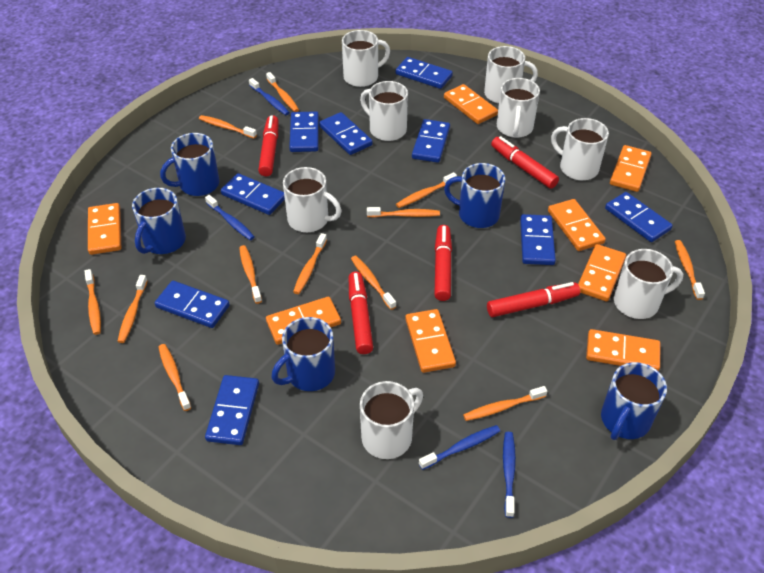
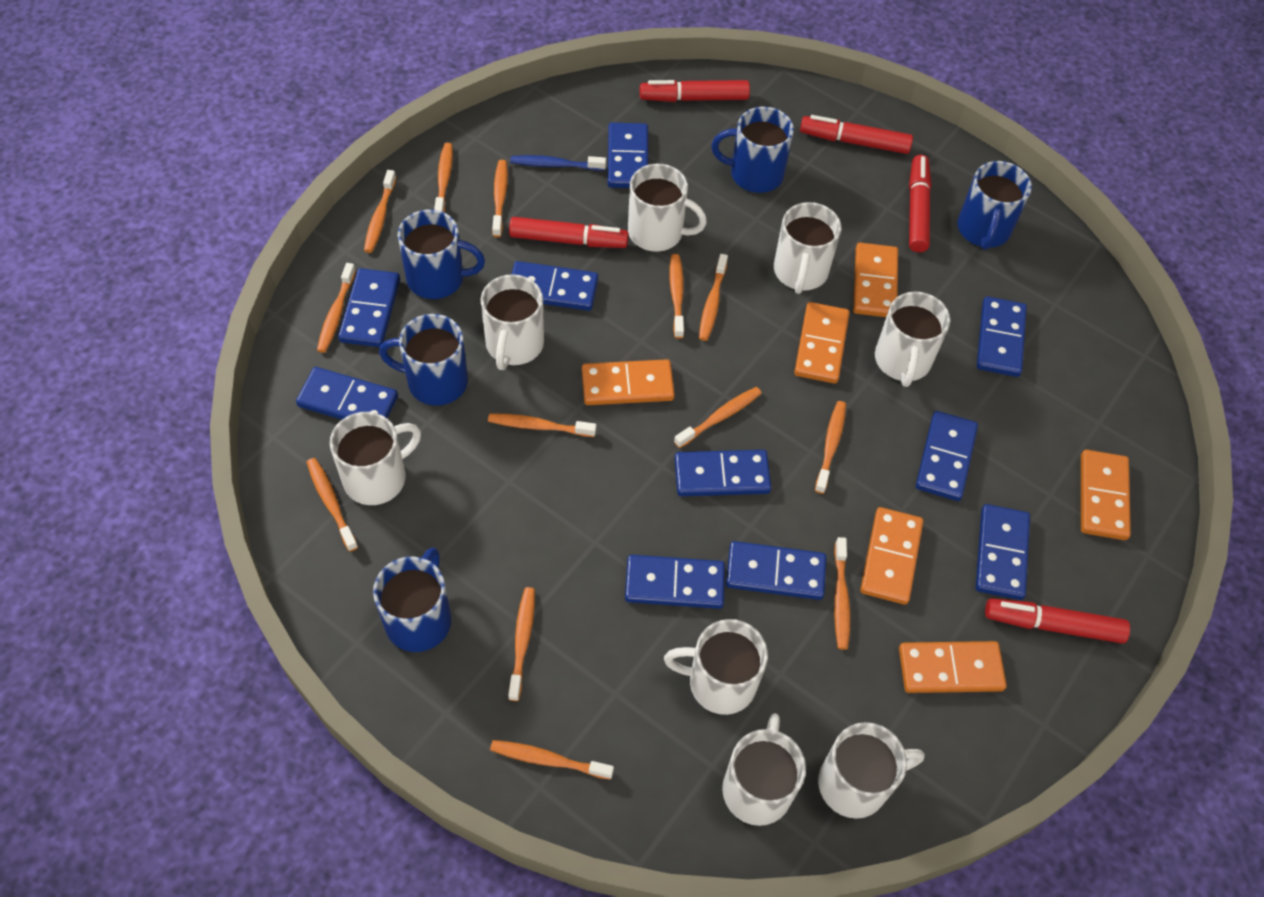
blue domino: [155,281,230,328] [205,375,259,445] [221,173,285,215] [289,111,319,152] [319,112,373,155] [395,57,453,89] [412,119,450,163] [520,214,556,265] [605,192,673,242] = 9 -> [296,367,398,419] [338,268,400,347] [512,261,598,311] [608,123,648,188] [625,555,725,609] [674,450,771,496] [726,541,827,600] [916,411,978,501] [976,504,1030,600] [977,296,1027,377] = 10
blue toothbrush: [205,195,254,240] [249,78,290,115] [419,425,500,470] [503,432,516,518] = 4 -> [510,155,606,171] = 1
orange domino: [88,203,121,255] [266,297,341,345] [405,309,456,373] [444,84,498,124] [548,199,606,251] [578,244,626,302] [586,329,660,371] [610,145,652,192] = 8 -> [582,359,675,405] [794,302,849,383] [853,243,898,317] [860,507,923,605] [899,641,1007,693] [1081,450,1131,540] = 6
orange toothbrush: [84,269,101,335] [117,275,148,343] [158,344,191,411] [199,115,257,138] [239,245,262,304] [266,72,299,112] [293,233,327,294] [351,256,396,310] [367,207,440,218] [396,172,457,208] [463,386,547,421] [675,240,705,300] = 12 -> [306,458,358,552] [317,263,356,353] [364,170,396,253] [434,143,453,213] [488,413,596,437] [490,740,614,780] [492,160,508,237] [508,587,535,701] [670,254,684,339] [674,387,762,448] [699,254,728,341] [815,401,846,494] [834,537,850,650] = 13

